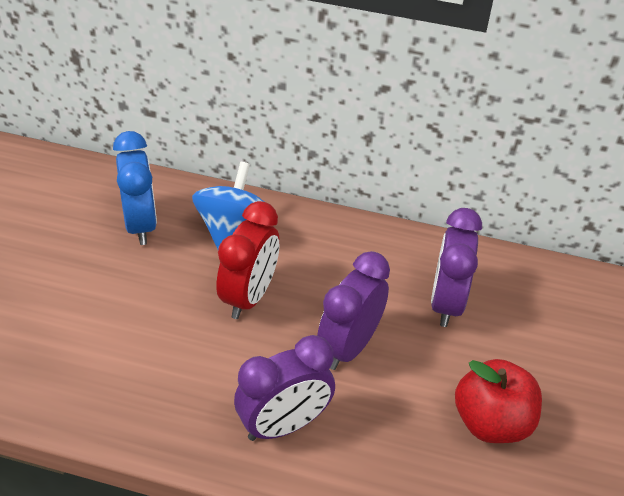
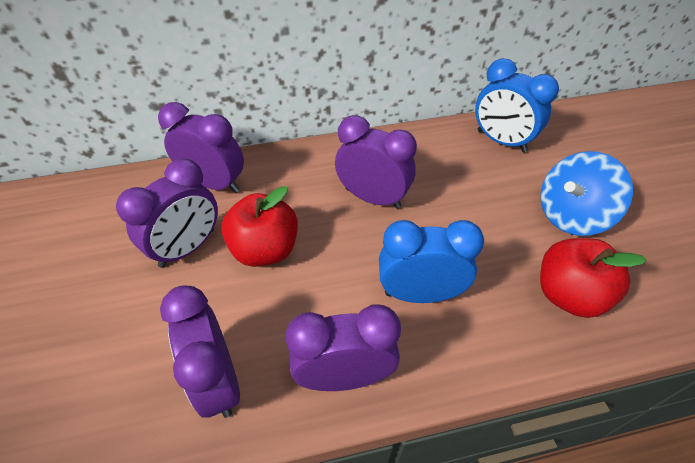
blue clock: [113,131,157,245] = 1 -> [379,220,484,303] [475,58,559,152] = 2
purple clock: [234,335,335,441] [317,251,390,370] [431,208,482,327] = 3 -> [116,158,218,268] [158,102,244,193] [160,285,240,418] [285,305,401,391] [335,115,417,209] = 5
red apple: [455,359,542,443] = 1 -> [221,186,298,267] [540,238,647,318] = 2
red clock: [216,201,280,319] = 1 -> none = 0

